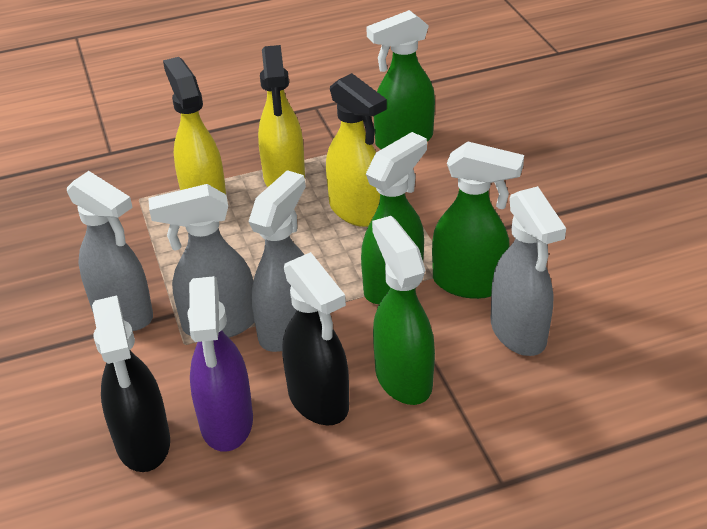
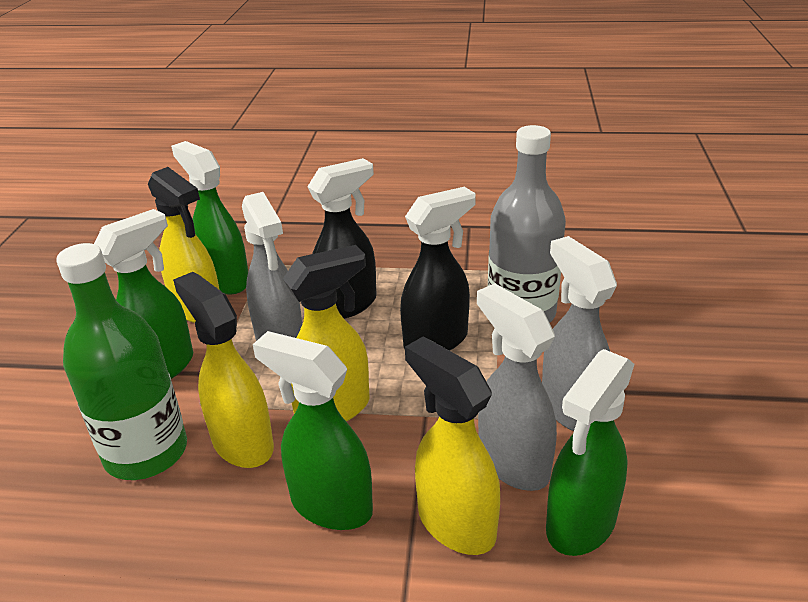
green bottle: none = 0 -> [56,243,187,480] = 1
grey bottle: none = 0 -> [488,125,566,323] = 1
grey spray bottle: [67,171,153,331] [148,184,255,338] [248,170,306,352] [491,186,566,356] = 4 -> [242,192,302,341] [477,283,557,491] [542,236,617,431] = 3
purple spray bottle: [187,276,253,452] = 1 -> none = 0
yellow spray bottle: [163,57,226,194] [258,45,305,187] [326,73,387,227] = 3 -> [148,167,219,323] [173,272,274,468] [283,245,369,422] [405,336,500,555] = 4

